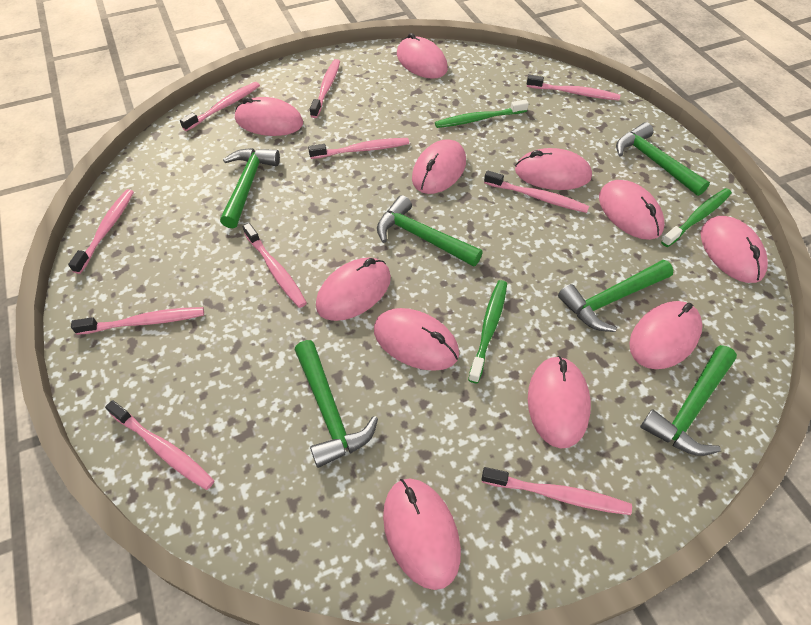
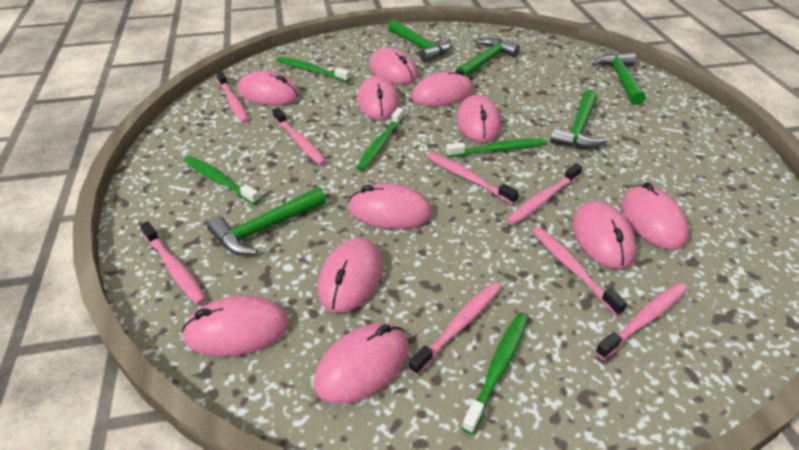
green hammer: [220,148,280,228] [295,340,378,468] [377,195,483,267] [558,260,673,332] [616,122,710,196] [640,345,737,456] = 6 -> [207,187,326,256] [388,20,451,62] [455,38,520,76] [550,90,607,149] [592,53,646,105] = 5
green toothbrush: [435,99,529,128] [468,280,507,383] [661,188,732,247] = 3 -> [184,156,260,205] [277,57,350,82] [356,108,404,171] [446,138,546,157] [462,314,528,434] = 5
pink toothbrush: [68,189,134,274] [71,307,204,335] [105,400,214,490] [180,82,260,131] [243,223,307,308] [308,138,409,159] [310,59,340,118] [481,467,632,515] [484,171,589,213] [527,75,620,100] = 10 -> [140,221,206,305] [216,71,249,123] [273,108,327,165] [409,282,501,375] [427,152,519,204] [506,163,582,225] [532,227,627,316] [595,282,688,360] = 8

